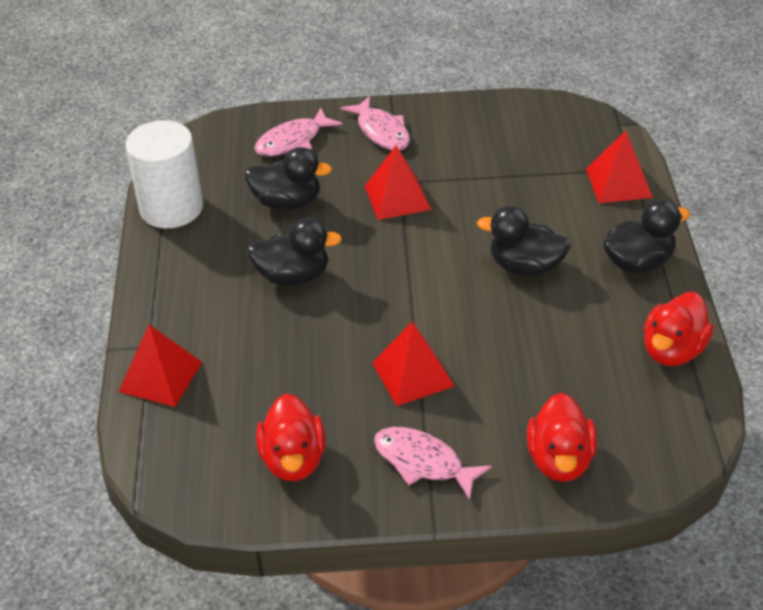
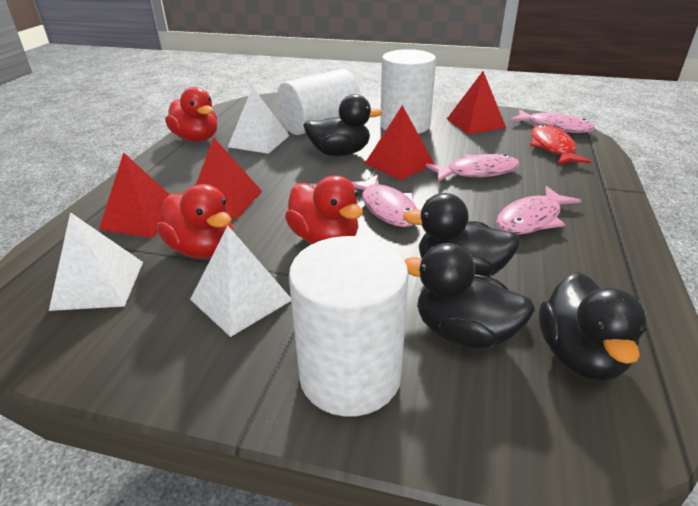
pink fish: [254,108,342,156] [341,96,410,150] [374,427,492,500] = 3 -> [352,175,418,227] [426,154,520,182] [496,186,581,235] [510,109,595,133] = 4
red fish: none = 0 -> [530,125,591,165] = 1
white cylinder: [125,120,203,228] = 1 -> [277,69,361,135] [289,236,409,417] [380,49,436,134] = 3
white pyramid: none = 0 -> [49,212,143,311] [190,226,291,337] [228,87,289,154] = 3

